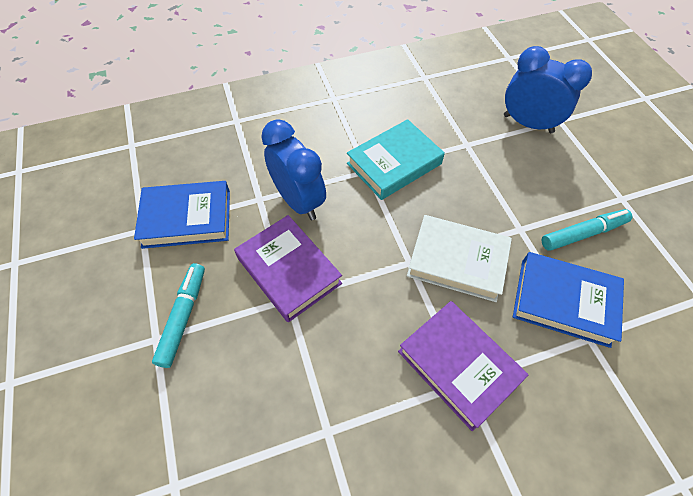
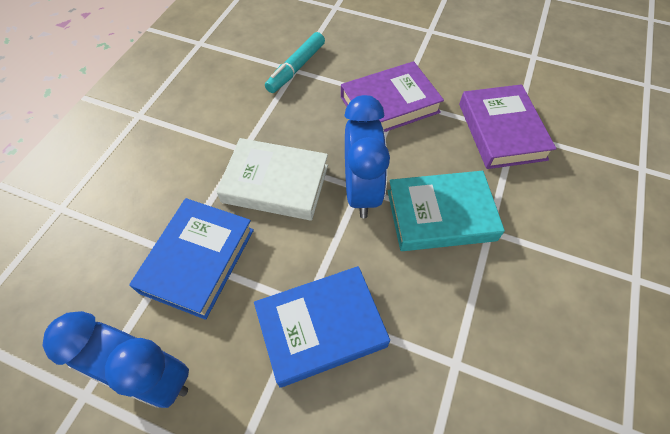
turquoise marker: [152,263,205,368] [542,209,632,251] = 2 -> [265,32,325,93] = 1

